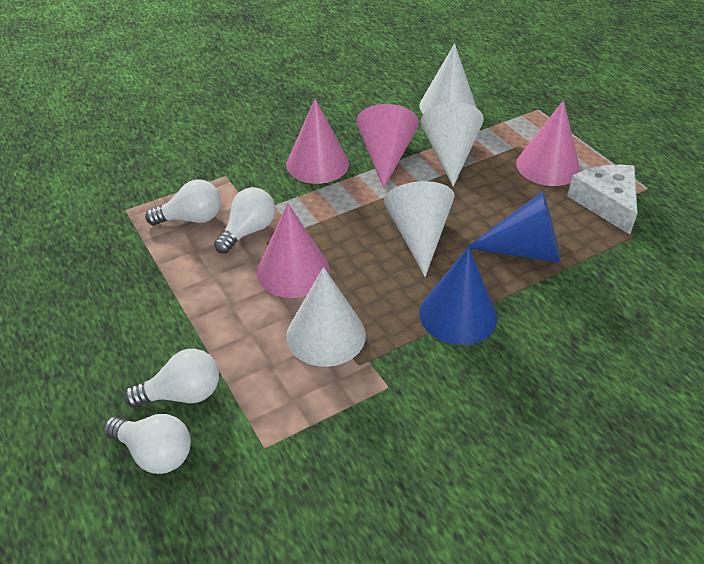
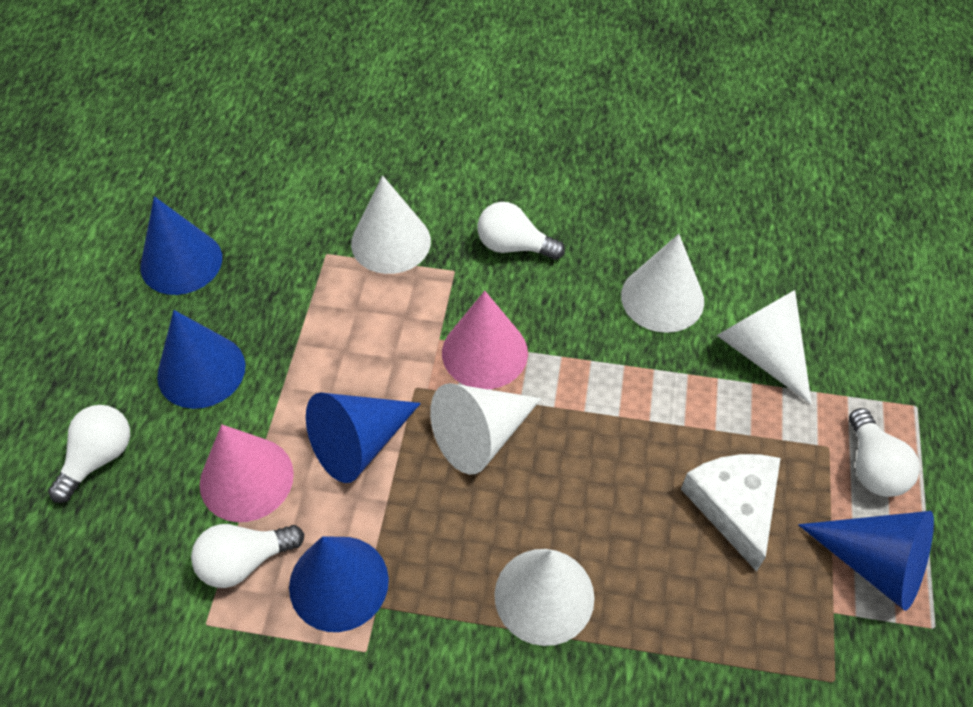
blue cone: [419,247,497,345] [466,191,560,263] = 2 -> [140,196,222,295] [157,310,245,409] [289,536,389,632] [306,393,421,483] [798,511,934,611] = 5
pink cone: [257,203,330,298] [286,99,349,184] [356,104,419,189] [516,100,580,186] = 4 -> [200,424,294,522] [442,291,528,389] = 2
white cone: [286,267,366,367] [384,181,455,277] [419,43,476,114] [421,102,484,187] = 4 -> [351,176,431,274] [430,383,542,474] [494,549,595,646] [621,234,704,333] [716,290,812,404] = 5

